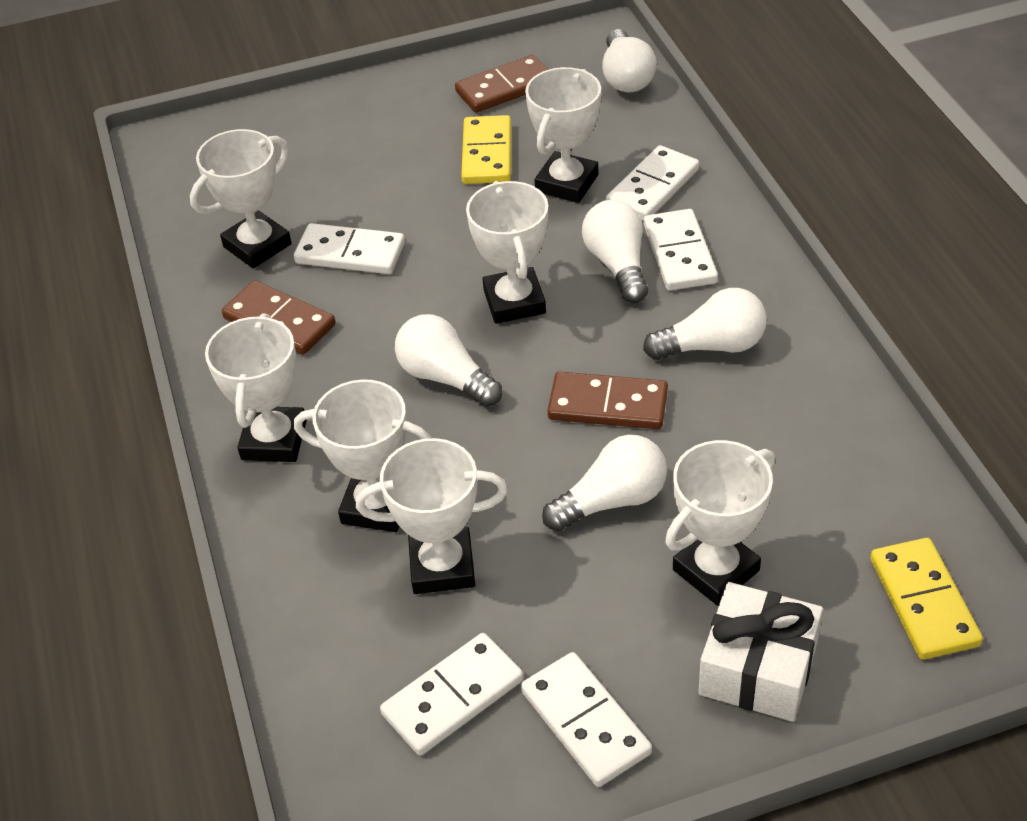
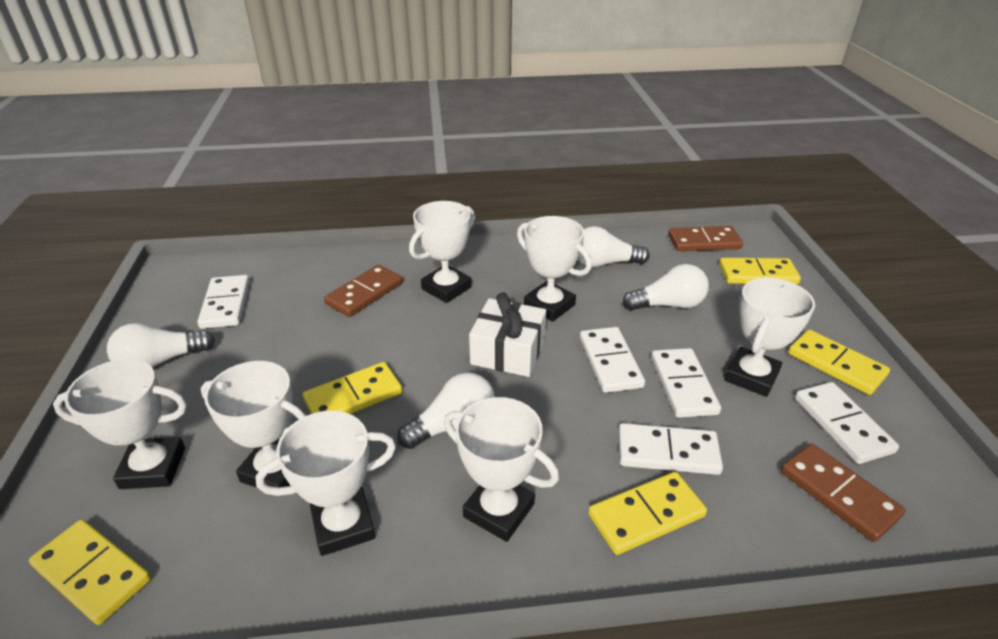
white light bulb: [395,314,502,407] [542,435,667,531] [582,200,648,303] [602,29,657,92] [643,288,767,360] = 5 -> [107,323,215,368] [397,372,495,449] [578,226,650,267] [623,264,709,311] = 4
yellow domino: [461,115,511,184] [870,538,983,660] = 2 -> [29,520,151,625] [302,362,402,414] [588,472,707,555] [719,258,801,284] [788,330,890,395] = 5

